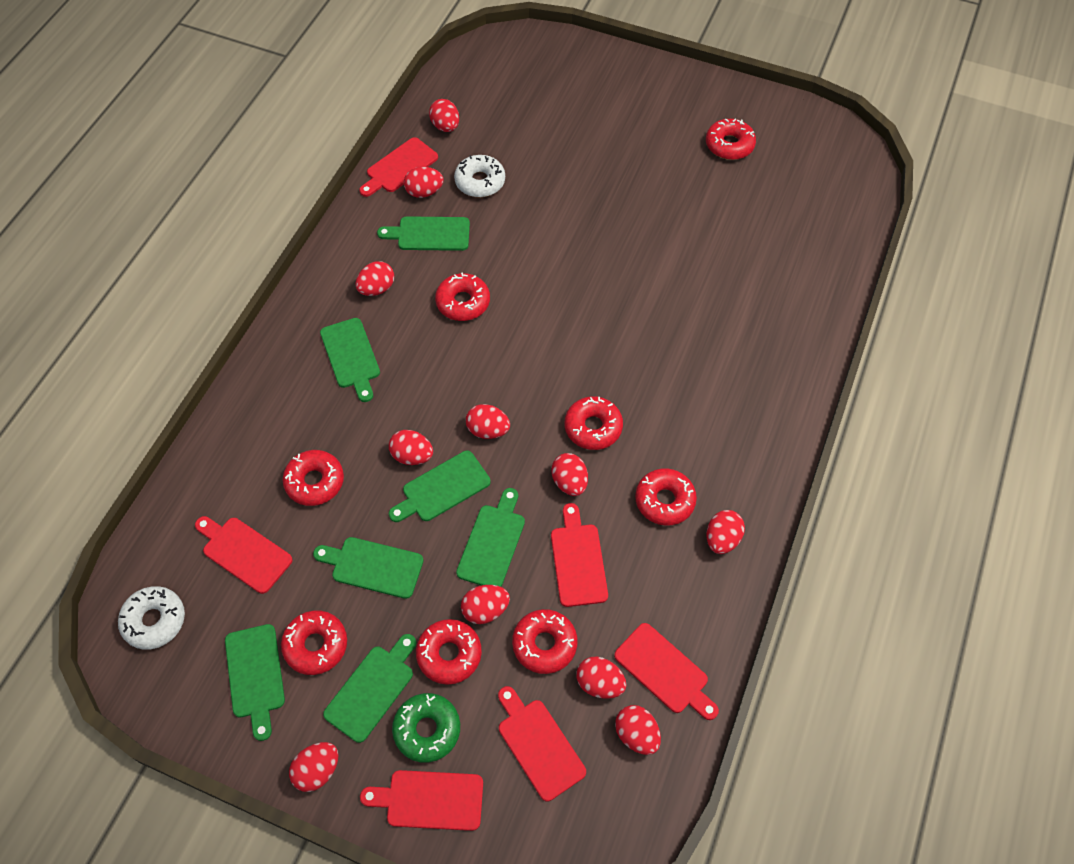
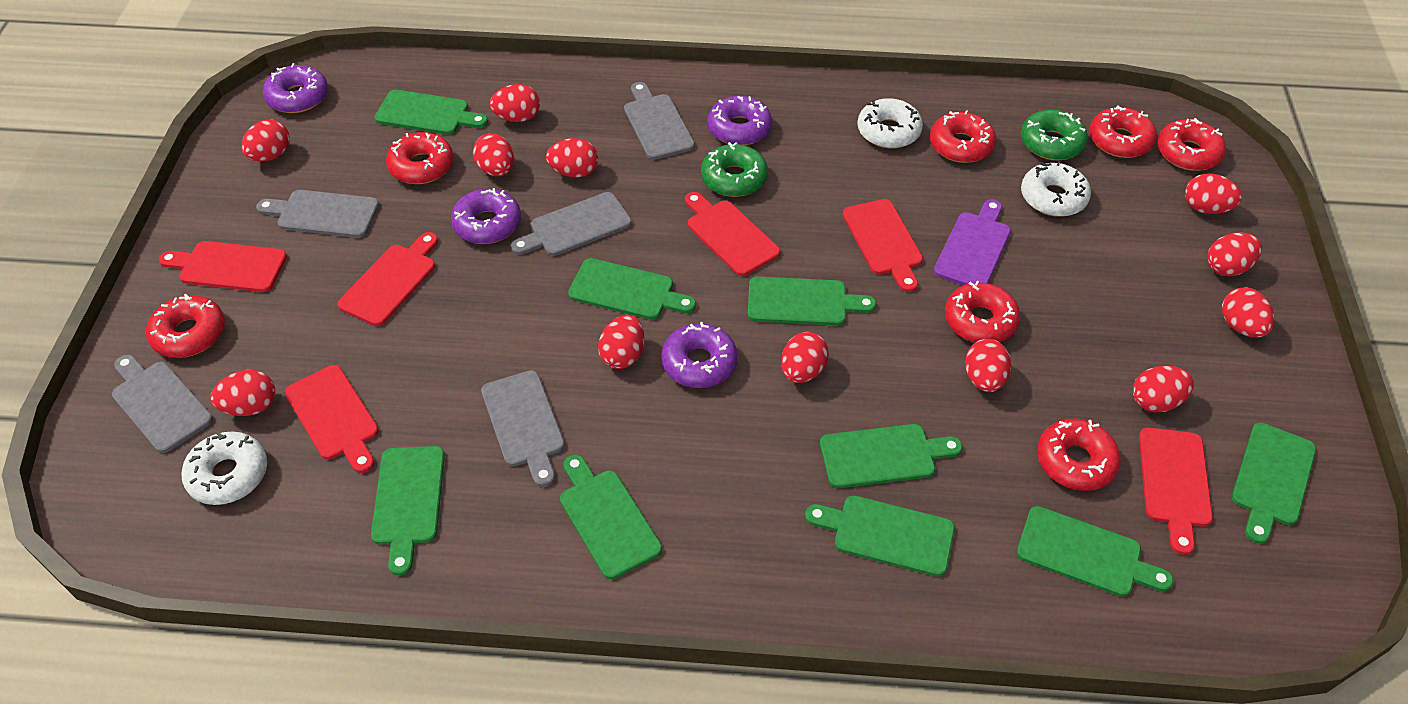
green cutting board: [225,624,285,741] [313,537,424,599] [320,318,380,402] [323,634,416,743] [377,216,470,251] [389,451,491,522] [456,488,525,587] = 7 -> [371,446,445,576] [375,90,488,135] [560,455,662,579] [568,258,696,320] [748,277,876,326] [805,495,955,577] [820,424,963,488] [1017,506,1173,597] [1232,422,1316,544] = 9
green donut: [392,693,460,763] = 1 -> [701,142,768,197] [1021,110,1088,160] = 2
grey cutting board: none = 0 -> [112,355,213,453] [256,190,379,238] [481,370,565,487] [511,192,632,256] [624,82,695,160] = 5
purple cutting board: none = 0 -> [934,199,1011,285] = 1
purple donut: none = 0 -> [263,63,328,113] [451,188,521,244] [661,322,738,388] [708,96,772,145] = 4
red donut: [281,611,347,675] [282,450,344,506] [416,619,482,685] [435,272,490,321] [512,609,578,674] [565,396,623,450] [635,468,697,525] [706,119,756,160] = 8 -> [146,294,225,358] [386,132,454,184] [930,110,996,163] [945,281,1020,343] [1037,419,1121,491] [1089,105,1157,158] [1157,118,1226,171] = 7
red egg: [289,742,338,792] [355,261,394,296] [389,430,433,465] [404,167,444,198] [429,99,459,132] [461,585,510,624] [466,404,510,439] [551,453,588,496] [576,656,627,699] [615,705,661,755] [707,510,745,554] = 11 -> [210,370,275,416] [241,120,290,161] [473,133,514,176] [490,84,540,122] [546,138,598,177] [598,315,644,369] [781,332,829,383] [965,339,1011,392] [1133,366,1194,412] [1185,173,1242,214] [1207,233,1262,277] [1222,287,1274,338] = 12
white donut: [118,586,185,650] [454,155,505,197] = 2 -> [181,431,267,505] [857,98,923,149] [1021,161,1091,217] = 3

